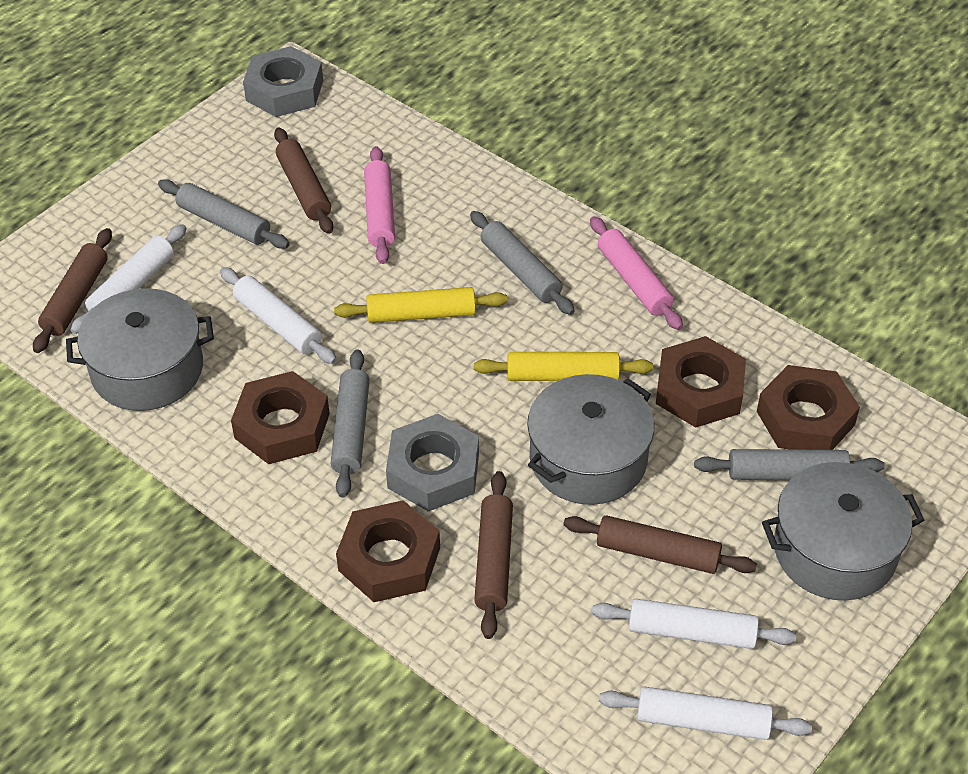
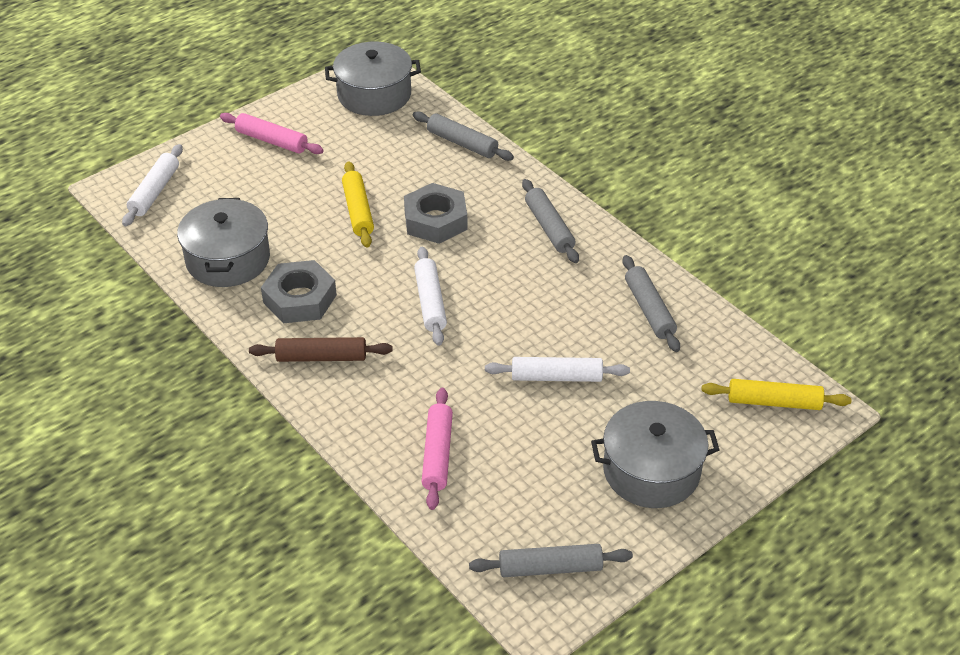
brown nut: [231,371,330,464] [336,500,440,602] [656,336,746,428] [757,365,860,450] = 4 -> none = 0
brown rolling pin: [33,228,112,353] [274,128,333,234] [474,471,513,639] [563,515,757,574] = 4 -> [249,337,393,362] = 1
white rolling pin: [71,224,187,334] [220,267,337,364] [592,599,796,649] [599,686,812,740] = 4 -> [122,144,183,226] [414,247,447,346] [485,357,630,382] = 3

